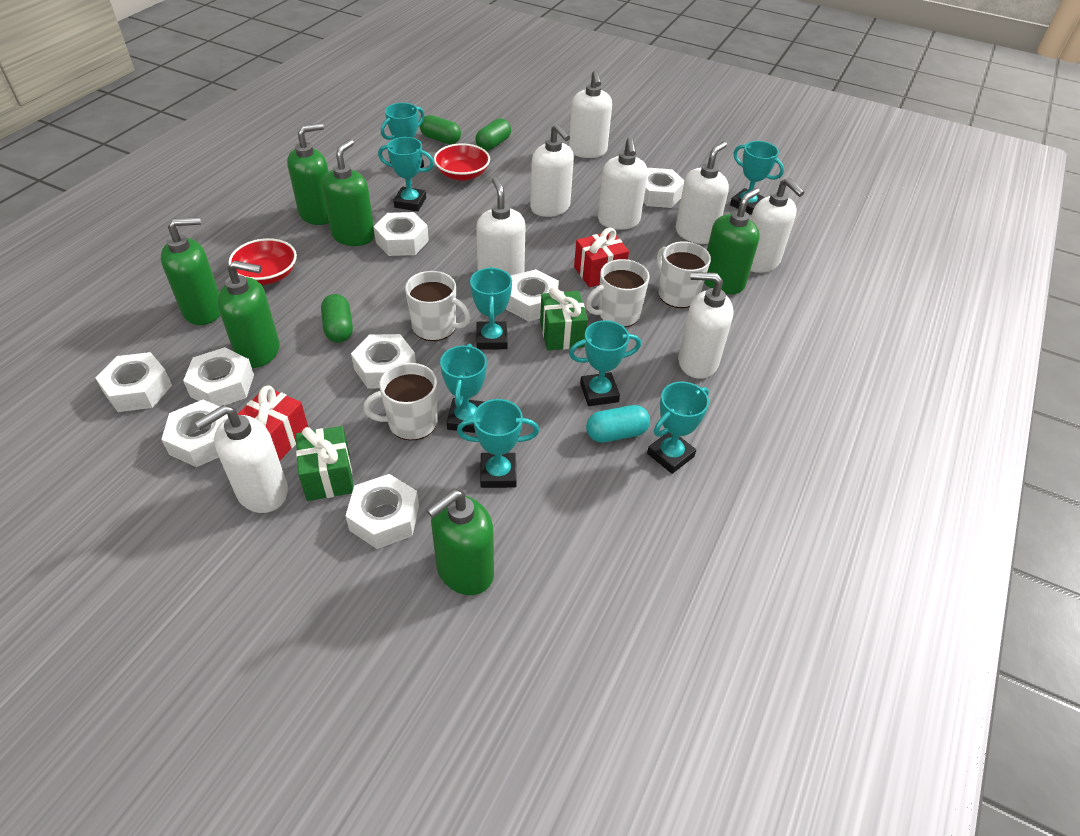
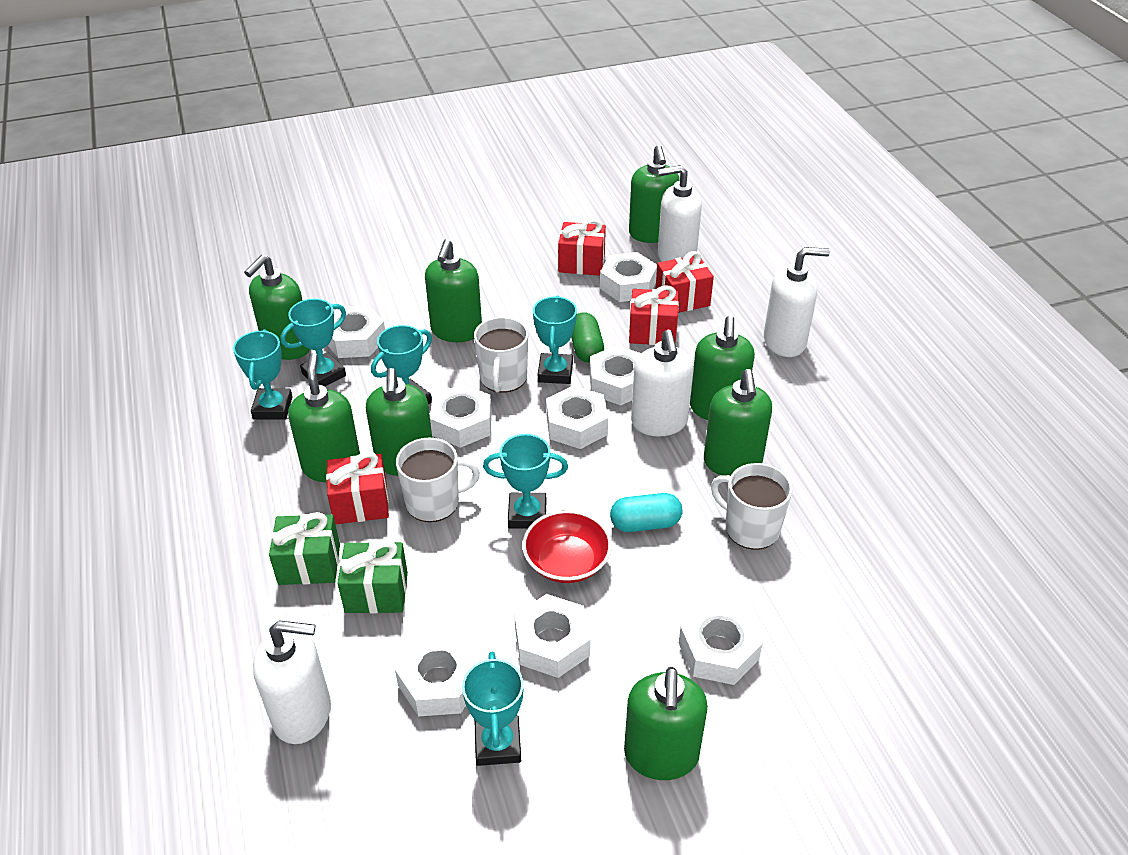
green capsule: [321,294,353,343] [420,115,461,144] [475,118,511,151] = 3 -> [571,312,604,363] = 1
green soap dispenser: [161,217,220,325] [217,261,280,368] [287,123,329,225] [322,139,375,246] [427,490,494,595] [704,188,760,294] = 6 -> [244,255,310,360] [288,353,360,482] [366,368,432,476] [425,239,482,342] [624,667,708,780] [629,145,680,243] [690,316,755,420] [704,369,772,476] = 8
red bowl: [228,238,297,285] [434,143,490,181] = 2 -> [522,510,612,583] = 1
red gift: [238,385,308,461] [574,228,629,288] = 2 -> [326,452,389,524] [558,219,606,276] [629,285,679,345] [656,251,714,313] = 4
turquoise trophy: [378,137,434,211] [381,103,425,168] [440,344,487,433] [457,399,539,488] [470,267,512,350] [569,320,641,406] [647,382,709,474] [730,141,784,215] = 8 -> [233,329,293,420] [281,299,346,387] [371,325,432,404] [462,652,524,766] [483,434,568,529] [533,296,577,384] = 6
white mug: [363,363,438,440] [405,271,471,341] [586,259,650,327] [657,242,711,308] = 4 -> [396,437,480,522] [474,317,529,393] [711,463,792,550] = 3
white soap dispenser: [195,405,288,513] [476,177,526,276] [530,123,574,217] [569,70,612,158] [598,137,648,230] [676,141,729,244] [678,272,733,379] [750,178,805,273] = 8 -> [253,621,331,744] [631,330,694,437] [658,165,702,262] [764,247,830,357] = 4

